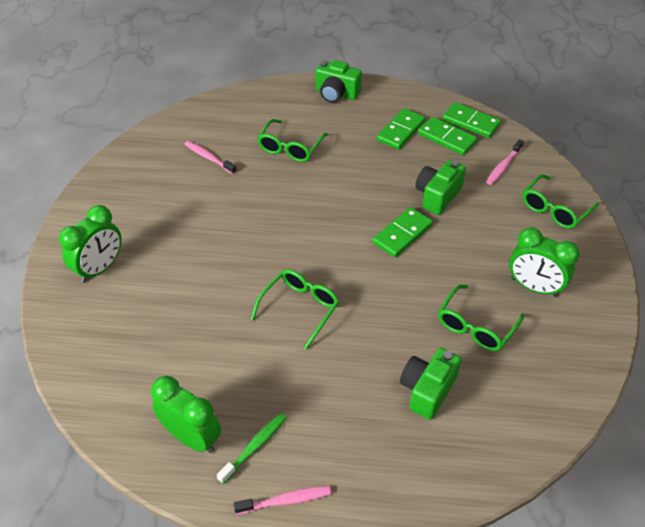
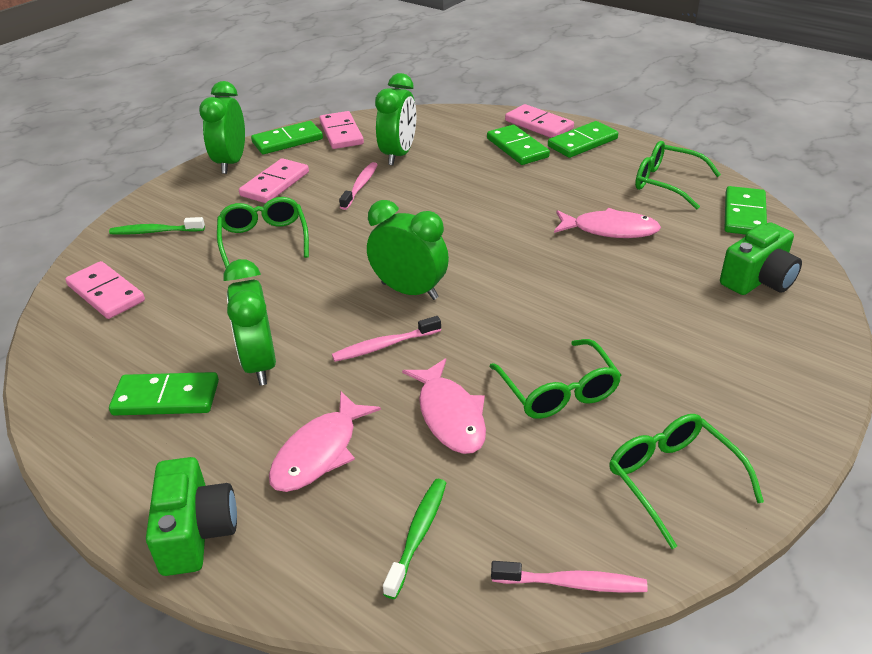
green camera: [316,60,362,103] [400,348,461,420] [415,160,466,215] = 3 -> [146,457,237,576] [720,223,802,295] = 2
green clock: [59,205,122,283] [151,376,221,453] [509,227,580,297] = 3 -> [199,81,245,174] [224,259,276,385] [367,200,449,300] [375,73,416,165] = 4
green domino: [373,207,433,257] [377,108,425,150] [418,117,478,155] [442,102,501,138] = 4 -> [109,372,219,415] [251,121,323,154] [487,125,550,165] [548,121,618,158] [725,186,767,235] = 5
green toothbrush: [217,413,286,484] = 1 -> [109,217,205,235] [383,479,446,599] = 2
pink domino: none = 0 -> [65,261,145,319] [239,158,309,203] [319,111,364,149] [505,104,574,138] = 4
pink fish: none = 0 -> [269,391,381,492] [402,358,486,454] [554,208,661,238] = 3

